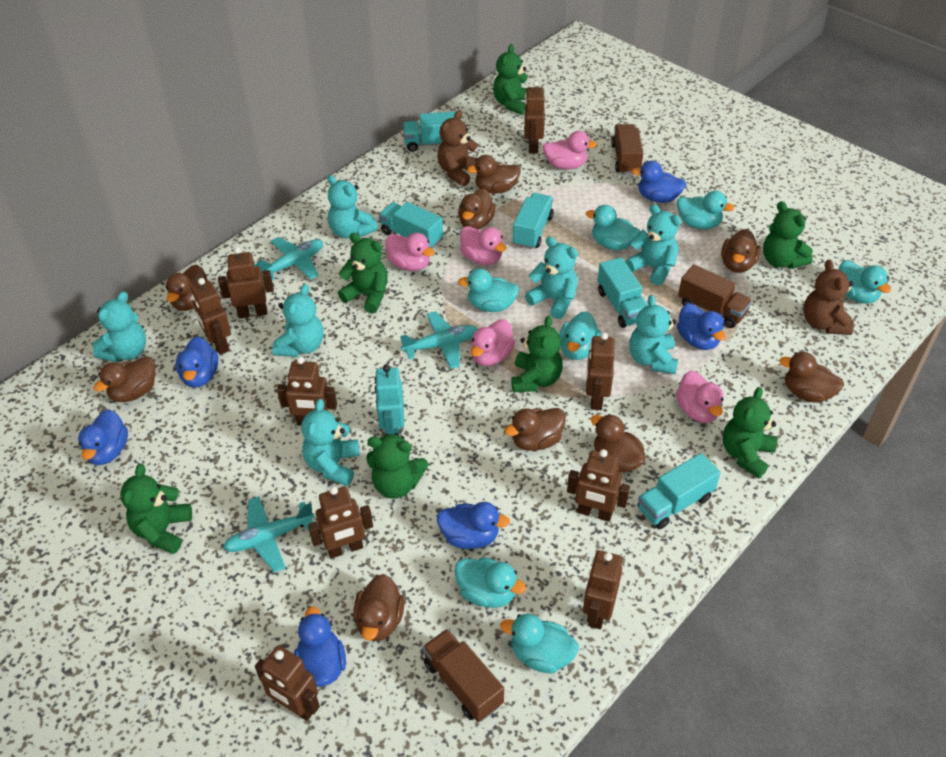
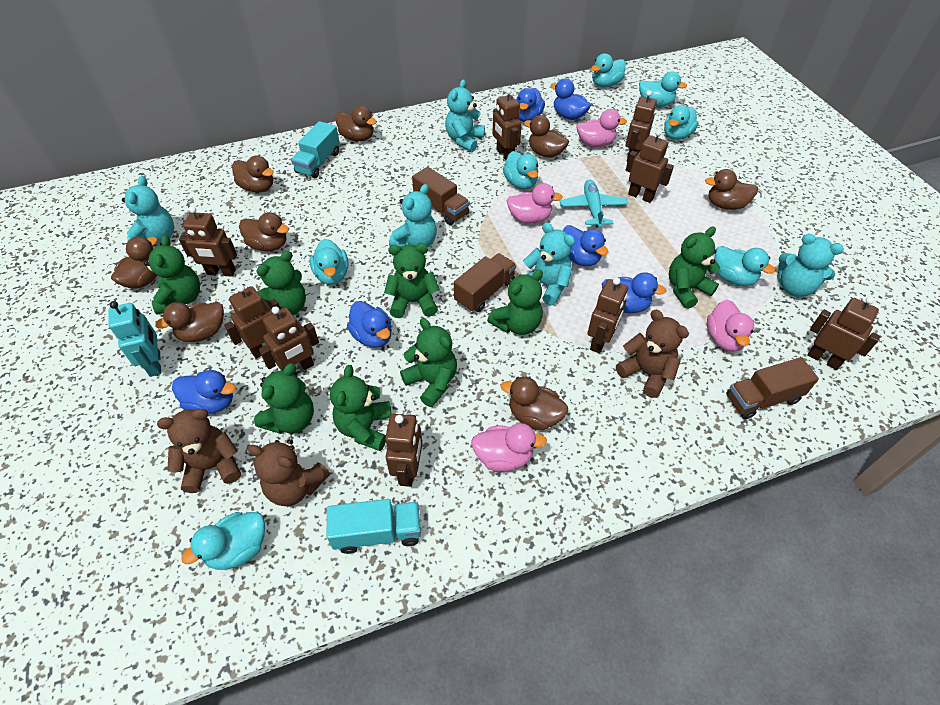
brown duck: [94,356,155,402] [166,265,208,311] [353,574,405,641] [458,188,496,230] [467,155,521,194] [504,408,566,451] [591,414,646,473] [721,229,761,273] [779,352,844,403] = 9 -> [111,237,158,289] [155,302,224,342] [232,156,274,192] [239,212,289,251] [335,106,377,141] [500,376,568,430] [524,115,569,158] [705,169,758,210] = 8
brown teddy bear: [437,110,478,186] [803,259,854,335] = 2 -> [157,409,241,493] [247,439,330,506] [616,310,689,398] = 3
green teddy bear: [120,464,192,554] [338,233,388,313] [366,433,428,499] [493,44,528,115] [511,316,563,393] [723,387,778,478] [763,201,813,269] = 7 -> [144,235,200,314] [254,363,314,434] [256,251,306,315] [330,365,391,451] [384,243,440,318] [400,318,457,407] [487,270,543,335] [669,227,720,309] = 8
pink duck: [386,233,434,271] [460,226,506,265] [471,319,515,366] [543,131,597,169] [676,370,724,423] = 5 -> [471,423,547,472] [506,183,563,223] [576,109,627,147] [707,300,754,352] = 4
turquoise plane: [223,496,315,573] [255,237,323,280] [400,311,478,369] = 3 -> [560,180,628,228] = 1
turquoise teddy bear: [92,291,146,362] [272,284,323,357] [301,399,360,486] [327,175,378,238] [525,237,578,319] [625,204,681,285] [629,295,678,374] = 7 -> [122,176,174,247] [389,184,437,247] [445,79,485,152] [523,223,575,306] [779,234,844,297] = 5
turquoise truck: [379,202,443,249] [403,111,462,152] [513,193,554,249] [598,257,648,328] [638,453,721,529] = 5 -> [291,121,340,178] [327,499,421,554] = 2

